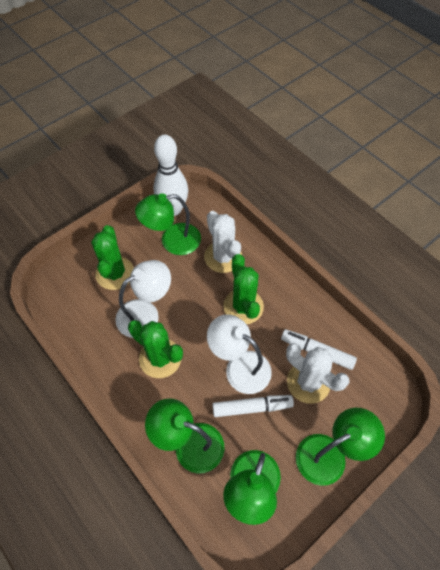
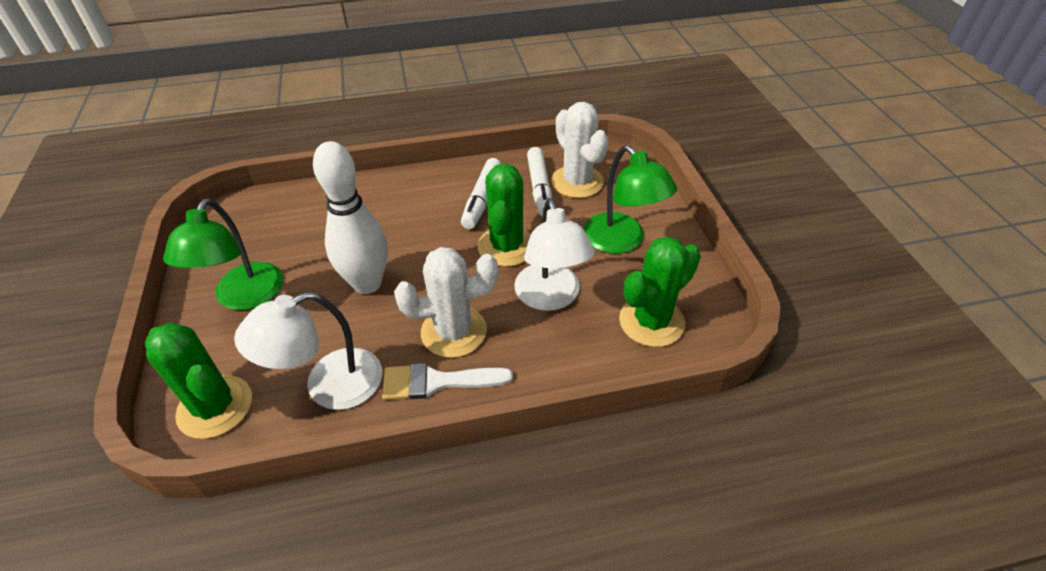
green lamp: [135,193,201,255] [145,398,225,474] [223,450,281,525] [296,408,385,486] = 4 -> [163,198,283,310] [584,145,677,254] = 2
white brush: none = 0 -> [382,363,513,400] = 1

